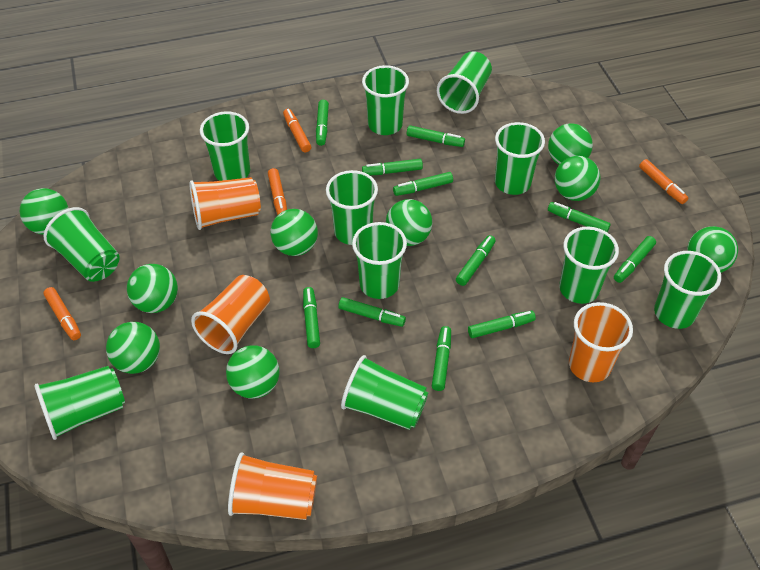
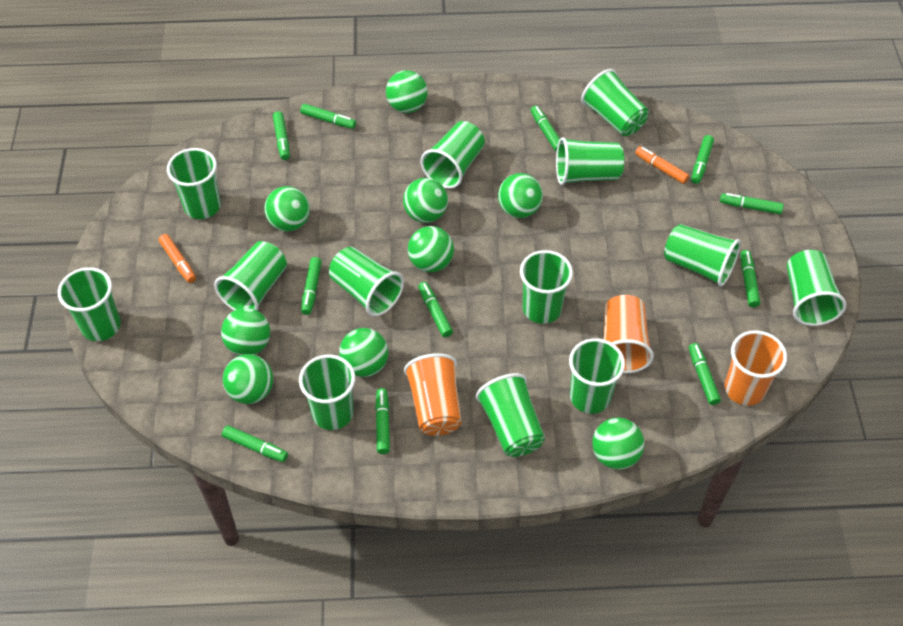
green cup: [34,366,125,440] [43,207,120,282] [200,111,250,181] [326,170,378,245] [341,355,428,430] [352,222,407,299] [362,65,409,135] [437,51,492,114] [495,122,545,195] [559,227,619,304] [654,251,721,329] = 11 -> [58,267,121,341] [167,148,221,219] [214,241,287,311] [299,355,355,430] [329,247,404,317] [421,121,485,189] [476,373,545,457] [520,250,573,324] [556,137,624,185] [569,338,625,414] [581,69,649,136] [664,224,741,287] [787,250,846,326] = 13
orange cup: [190,177,261,230] [191,275,270,354] [228,453,317,520] [569,302,633,382] = 4 -> [404,353,462,436] [604,295,654,373] [725,330,787,406] = 3
orange marker: [43,287,81,340] [268,168,287,215] [283,109,311,152] [639,159,688,204] = 4 -> [159,234,196,283] [635,146,689,184] = 2

